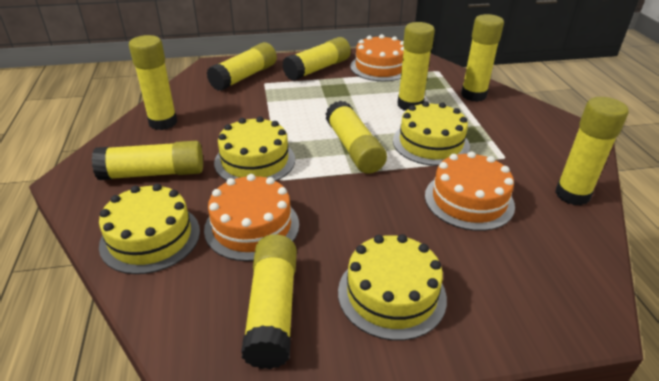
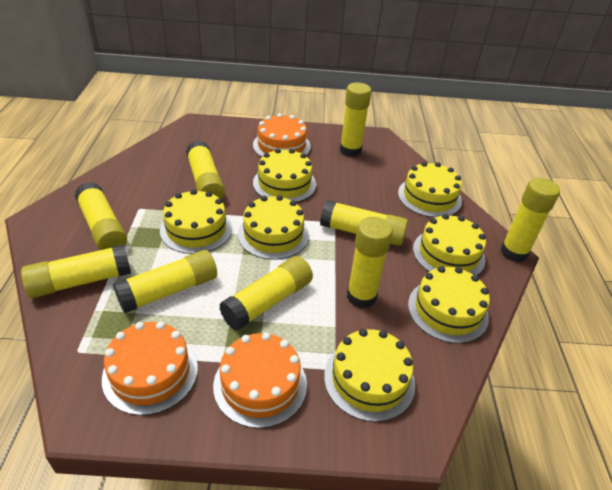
yellow cake: [99,184,200,274] [214,116,295,181] [338,234,447,341] [393,101,470,166] = 4 -> [160,189,232,254] [238,195,309,260] [253,148,316,202] [324,329,415,422] [398,162,462,218] [408,266,490,343] [413,214,486,275] = 7

